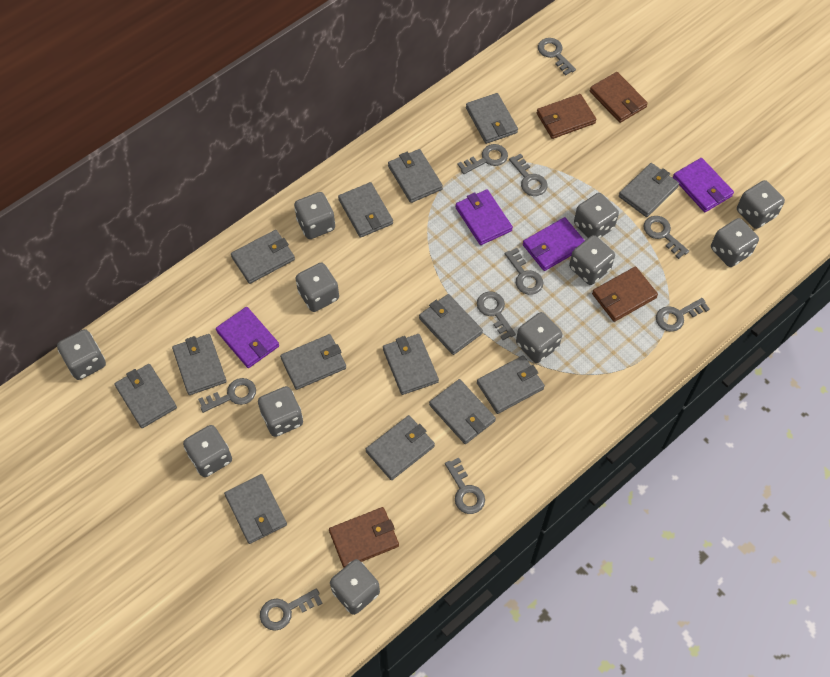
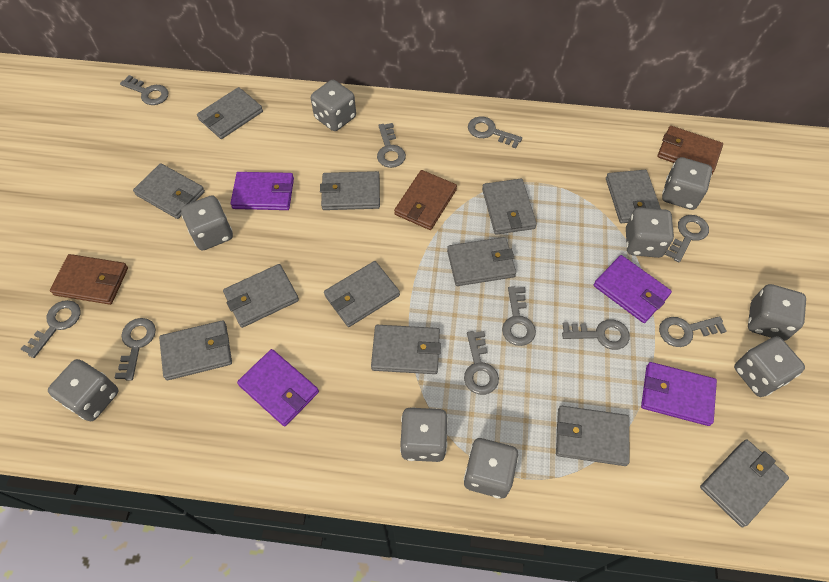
brown wallet: [329,507,399,568] [537,94,596,139] [590,72,648,123] [592,267,658,322] = 4 -> [50,254,128,305] [394,170,457,230] [657,126,723,174] = 3
grey dice: [57,329,106,380] [183,425,232,477] [258,386,303,437] [294,192,335,239] [296,263,339,312] [330,559,380,615] [516,312,562,363] [569,235,615,285] [574,193,619,239] [711,218,759,267] [737,180,785,229] = 11 -> [48,359,119,421] [181,195,233,250] [311,80,356,131] [400,407,448,462] [464,438,518,498] [626,207,674,258] [662,157,712,210] [734,336,805,397] [748,284,806,341] = 9
grey wallet: [114,364,177,428] [172,334,227,395] [224,474,287,544] [231,230,295,284] [280,334,346,390] [338,182,393,238] [366,415,435,480] [383,334,439,395] [388,149,443,203] [419,294,483,355] [429,379,496,444] [466,93,518,144] [477,355,545,414] [619,163,679,217] = 14 -> [133,163,205,219] [159,320,232,380] [197,87,263,139] [223,264,299,328] [320,171,380,210] [324,261,400,327] [371,325,441,374] [447,237,516,286] [482,179,537,235] [556,406,629,466] [606,170,661,223] [700,439,789,527] = 12

